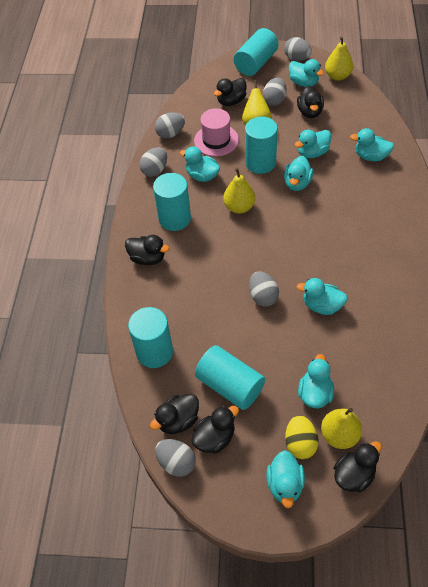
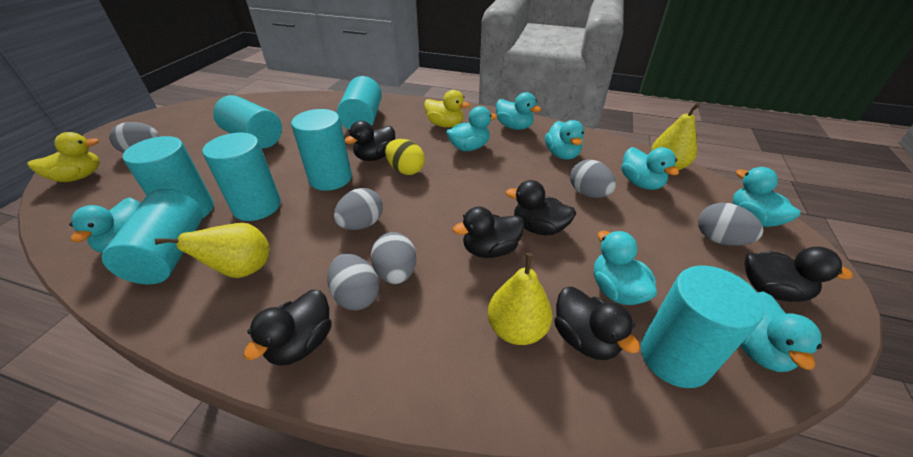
pink hat: [194,108,239,156] = 1 -> none = 0
turquoise cylinder: [128,307,173,368] [153,173,191,231] [195,345,265,410] [234,28,279,76] [245,117,278,174] = 5 -> [102,189,203,284] [123,136,214,218] [203,133,281,221] [213,95,282,148] [291,109,352,191] [337,76,382,130] [641,265,764,388] = 7
yellow duck: none = 0 -> [28,132,100,182] [424,90,470,128] = 2
yellow pear: [223,168,255,214] [242,80,272,126] [321,408,362,449] [325,36,353,81] = 4 -> [155,223,269,278] [488,253,553,345] [651,103,700,170] = 3

